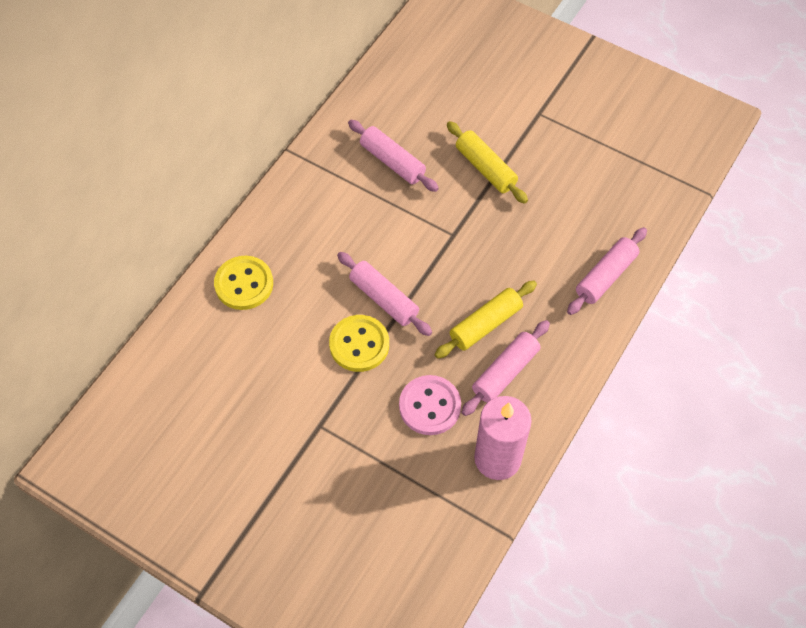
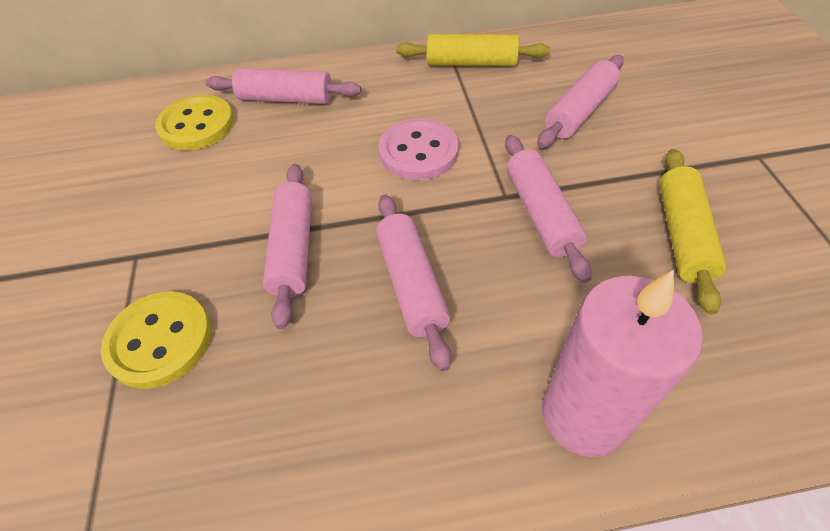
pink rolling pin: [337,252,432,336] [348,120,439,192] [461,320,550,416] [567,227,647,315] = 4 -> [206,68,361,104] [263,164,312,329] [376,194,451,371] [505,135,592,283] [537,55,624,148] = 5

